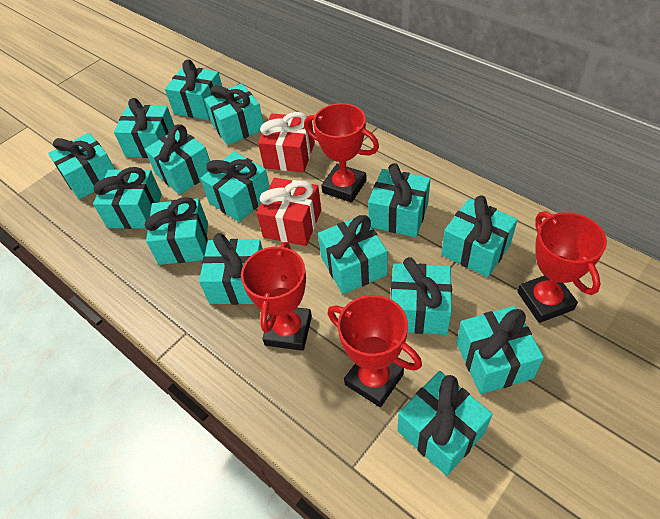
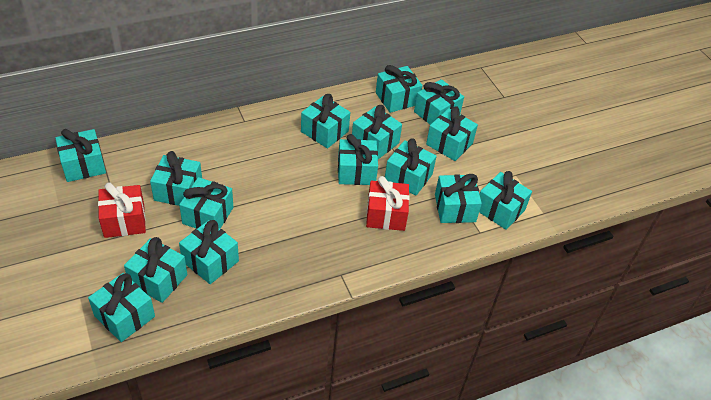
red trophy: [241,242,312,351] [304,103,379,203] [328,295,422,407] [517,211,607,323] = 4 -> none = 0

